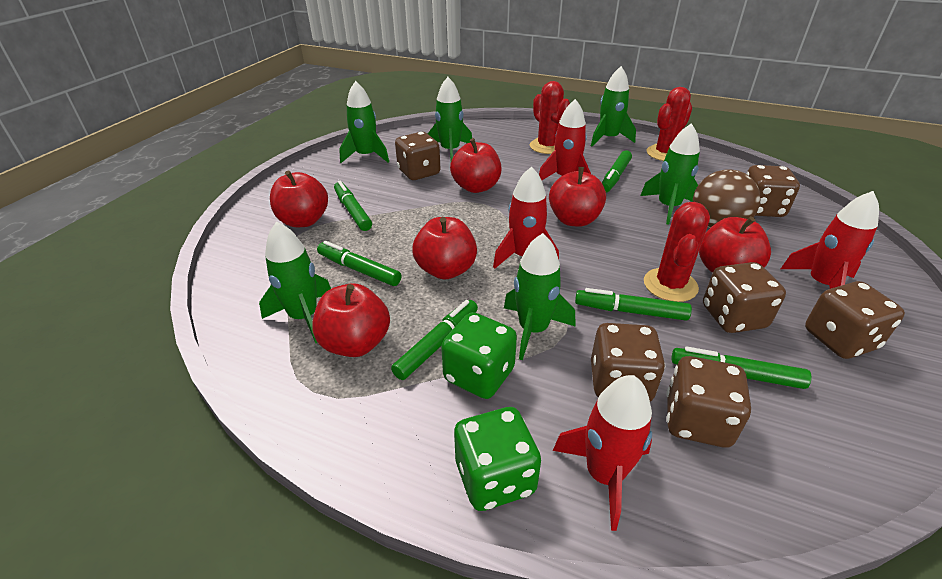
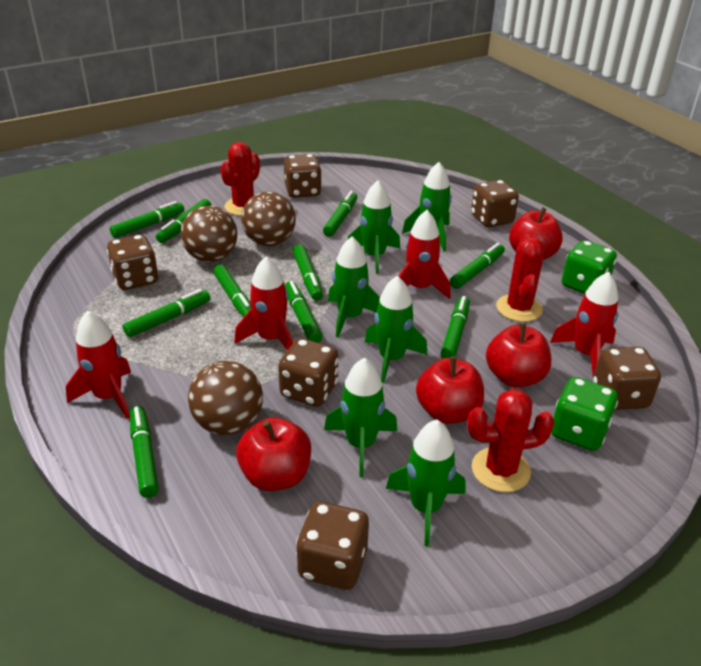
brown ball: [693,170,761,229] = 1 -> [181,206,237,262] [188,361,263,435] [241,191,296,246] = 3
green marker: [317,241,402,286] [334,181,372,231] [391,300,478,380] [575,288,692,321] [602,150,632,193] [672,346,812,389] = 6 -> [110,201,184,238] [123,289,210,337] [130,405,159,498] [156,199,211,243] [213,265,251,318] [285,281,322,343] [293,244,323,301] [323,191,357,237] [441,296,470,359] [450,243,505,289] = 10
red apple: [270,171,328,227] [312,283,390,357] [412,217,477,280] [450,138,501,193] [549,167,606,227] [699,216,771,273] = 6 -> [236,417,311,491] [416,356,484,424] [486,323,551,387] [509,207,563,260] = 4

